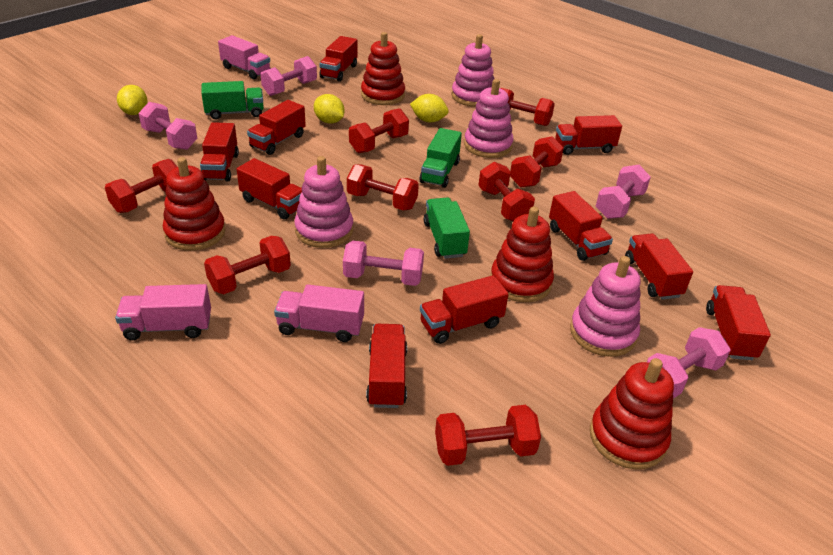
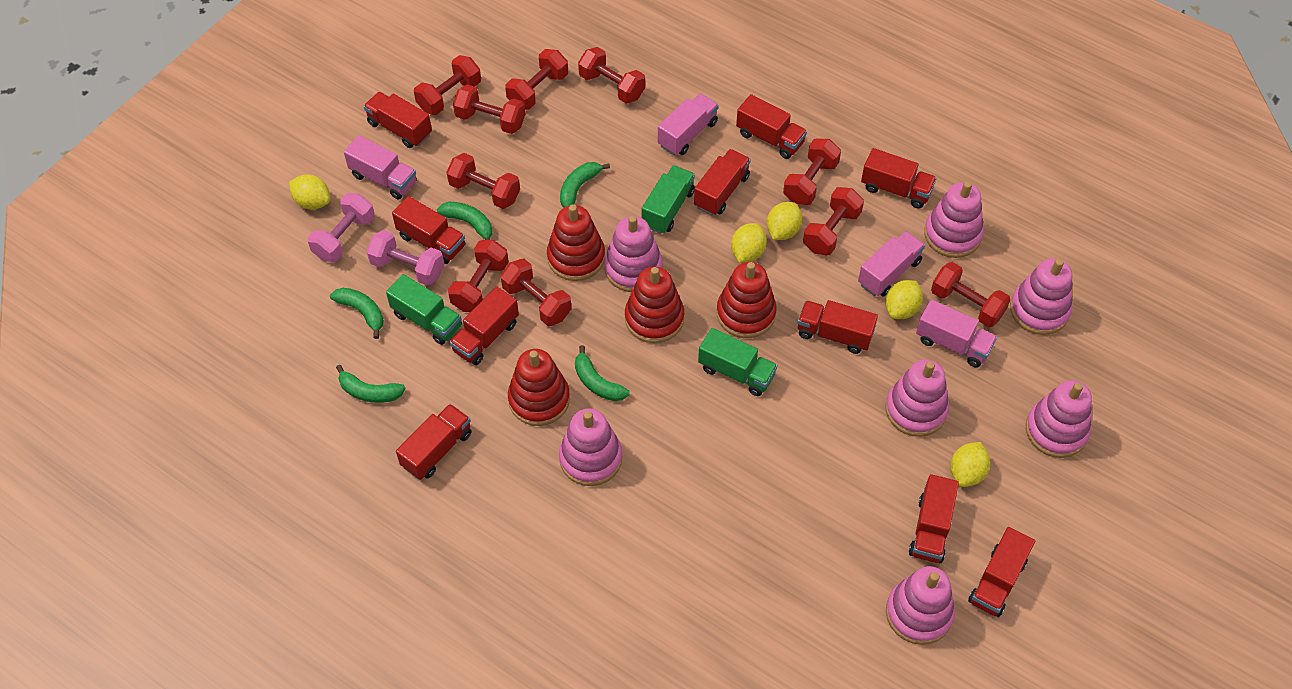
green banana: none = 0 -> [330,288,384,339] [336,365,406,403] [437,202,492,240] [560,162,610,207] [575,345,629,401] = 5
pink dumbbell: [139,102,197,150] [261,56,317,96] [343,240,424,286] [596,165,651,219] [647,327,731,399] = 5 -> [308,193,375,262] [366,230,444,285] = 2
pink stacking toy: [294,156,353,248] [451,34,494,107] [464,79,513,158] [570,256,641,357] = 4 -> [559,408,622,486] [604,216,663,292] [886,359,949,437] [886,566,955,645] [924,181,984,258] [1010,258,1073,335] [1026,380,1092,458] = 7
pink truck: [115,284,211,340] [218,35,271,79] [274,284,364,342] = 3 -> [344,135,417,200] [658,93,719,155] [858,231,925,297] [916,300,997,368] = 4
red dumbbell: [105,159,177,213] [204,236,291,294] [347,164,419,210] [349,108,409,153] [435,405,541,466] [478,162,535,222] [500,88,555,126] [510,136,564,188] = 8 -> [414,55,481,115] [447,153,520,209] [448,240,509,312] [453,85,525,134] [501,259,572,326] [505,49,568,110] [578,47,645,104] [783,138,841,205] [803,187,864,255] [931,262,1010,327] = 10
yellow lemon: [117,85,147,115] [314,94,345,124] [410,94,449,122] = 3 -> [289,174,330,210] [731,223,767,263] [767,202,802,240] [885,280,923,319] [951,442,990,487] = 5

